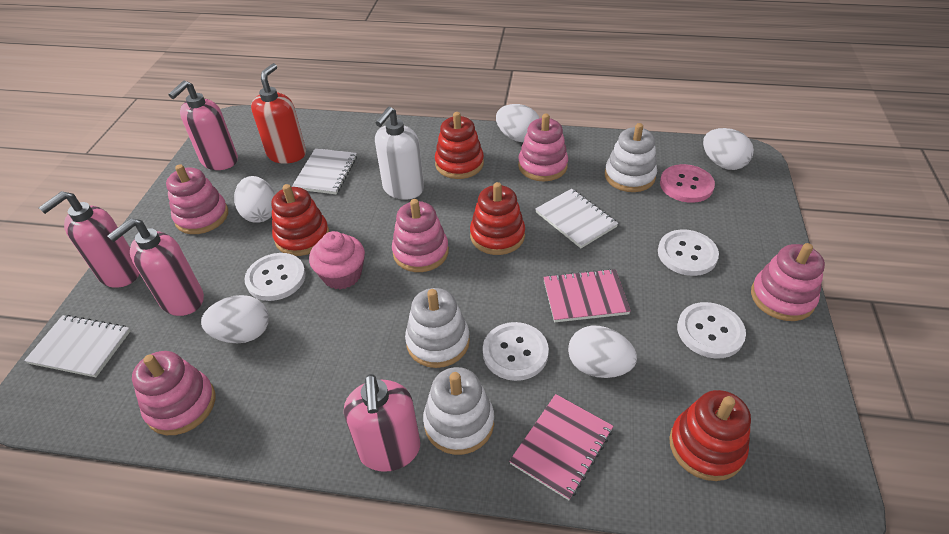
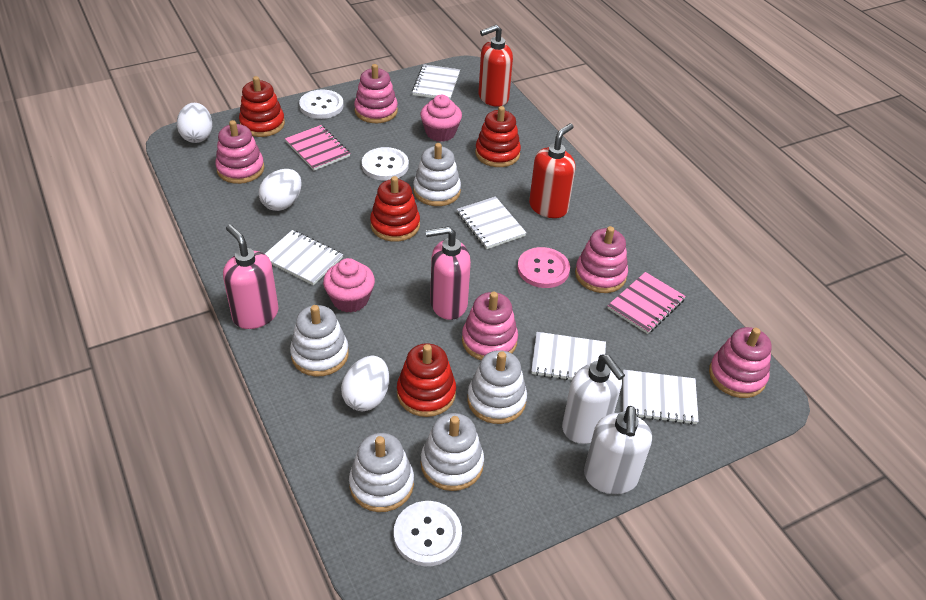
pink cupcake: [309,231,365,290] = 1 -> [323,258,375,313] [420,95,462,142] = 2
pink soap dispenser: [39,191,140,288] [107,218,204,316] [168,80,238,170] [344,374,420,472] = 4 -> [223,224,279,329] [426,226,471,320] = 2
red soap dispenser: [251,63,306,164] = 1 -> [478,25,513,107] [529,123,576,218] = 2
white button: [244,253,306,301] [483,322,549,381] [658,229,719,276] [677,302,746,358] = 4 -> [299,89,344,119] [362,147,409,181] [394,501,462,566] = 3
white egg: [201,295,269,343] [234,176,275,223] [496,104,539,142] [568,326,637,378] [703,128,754,170] = 5 -> [177,103,213,143] [259,169,302,211] [341,356,389,411] = 3
white notebook: [24,315,130,377] [292,148,357,194] [535,189,618,248] = 3 -> [265,230,343,285] [412,64,460,99] [457,196,527,249] [531,332,606,380] [623,370,699,425] = 5
white soap dispenser: [375,107,424,200] = 1 -> [562,354,625,444] [584,406,652,494] = 2
white stacking toy: [405,288,470,368] [423,367,494,455] [605,123,657,192] = 3 -> [290,305,349,376] [349,433,414,512] [413,143,461,206] [421,413,484,491] [467,350,527,424] = 5

